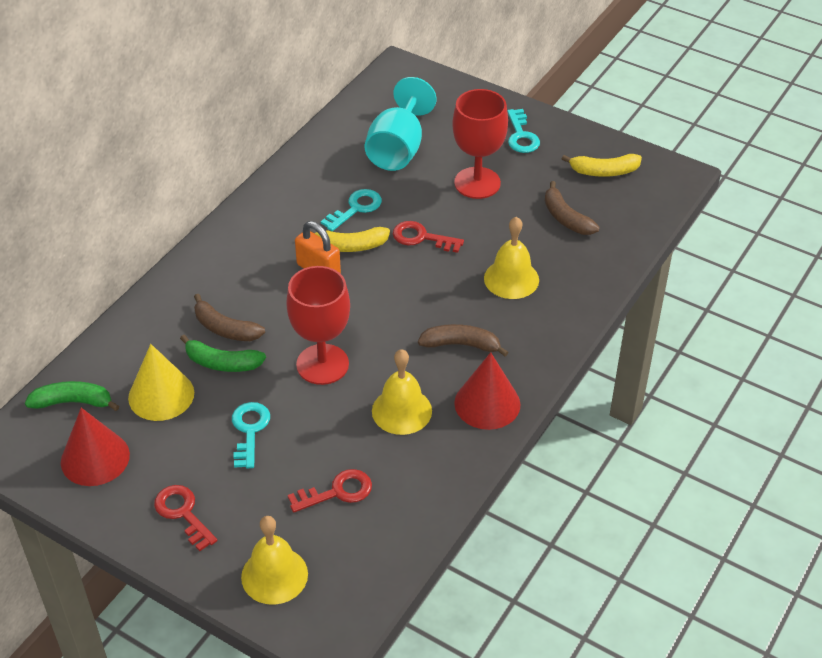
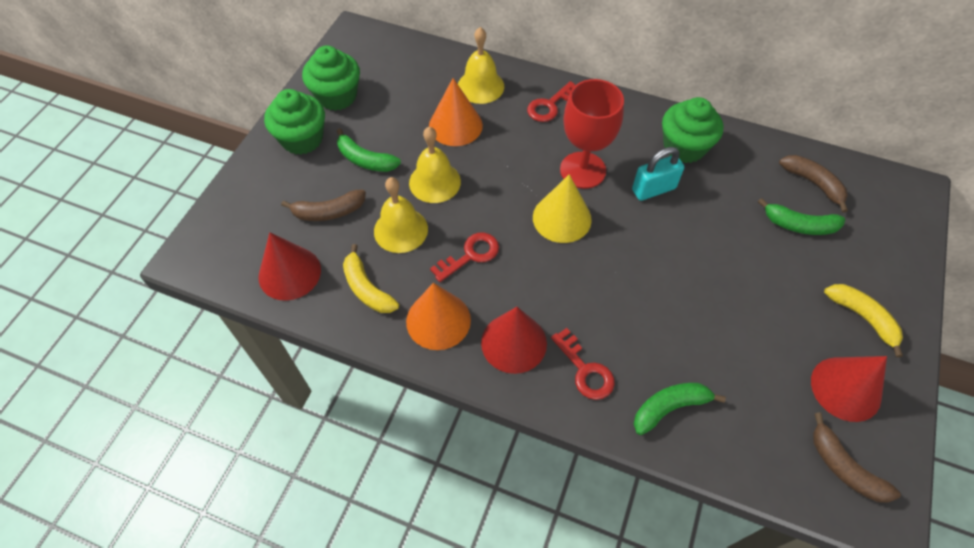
green banana: [25,381,119,411] [180,335,266,372] = 2 -> [337,128,401,172] [634,383,726,435] [758,198,845,235] = 3
green cupcake: none = 0 -> [264,89,325,155] [302,45,360,111] [662,97,724,163] = 3
orange cone: none = 0 -> [406,283,471,350] [429,78,483,146] = 2
orange padlock: [295,221,341,274] = 1 -> none = 0
red cone: [61,408,130,486] [454,352,520,430] = 2 -> [259,232,321,301] [481,307,547,374] [811,356,887,422] = 3
red goblet: [286,266,350,385] [452,89,508,199] = 2 -> [560,79,624,189] = 1
turquoise goblet: [365,77,436,171] = 1 -> none = 0
turquoise key: [232,402,270,468] [321,189,382,231] [507,109,540,153] = 3 -> none = 0
turquoise padlock: none = 0 -> [632,147,684,201] = 1

